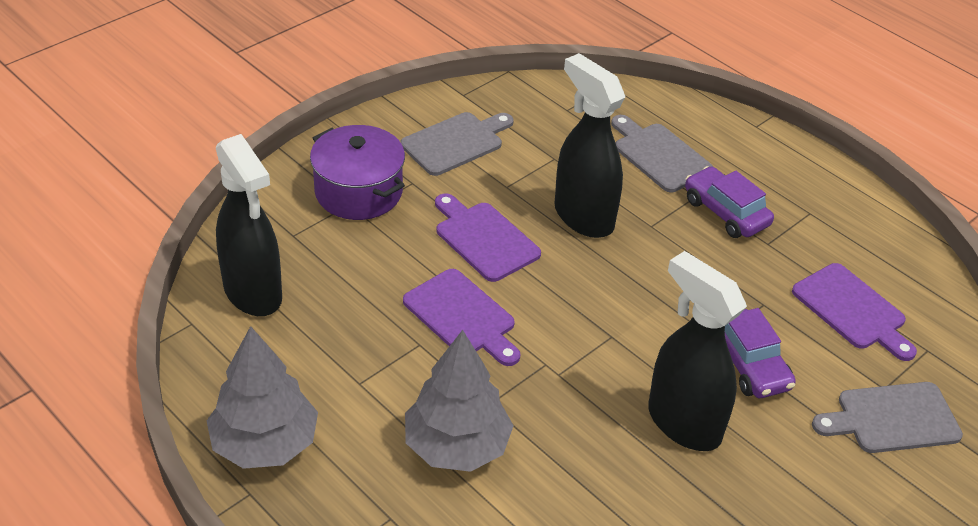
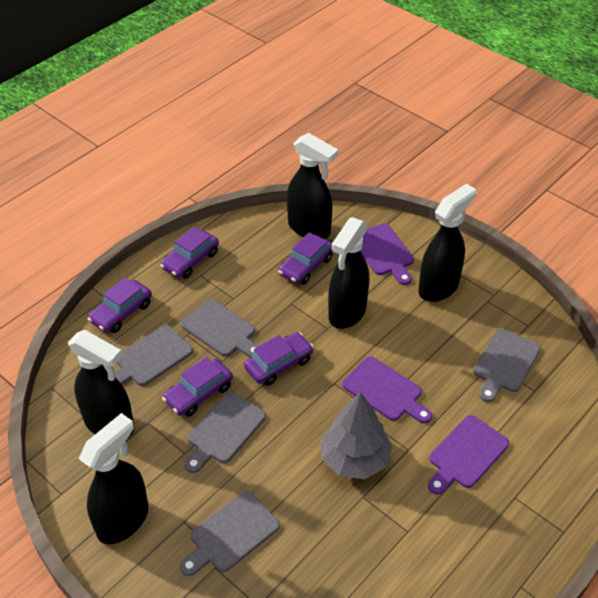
black spray bottle: [216,134,282,316] [554,53,625,238] [648,251,747,451] = 3 -> [68,330,134,436] [79,413,148,544] [287,133,338,239] [328,217,369,329] [418,184,476,302] = 5
grey cutting board: [401,112,514,176] [611,115,713,192] [812,382,963,453] = 3 -> [115,325,193,386] [180,491,280,576] [181,299,259,357] [185,392,266,473] [474,329,540,402] = 5
grey tree: [206,326,318,469] [405,330,514,472] = 2 -> [321,392,393,479] = 1
purple car: [685,166,774,238] [725,308,796,398] = 2 -> [88,278,152,333] [160,227,219,279] [162,357,233,417] [244,332,314,386] [278,232,333,285] = 5
purple pot: [310,125,405,220] = 1 -> none = 0

